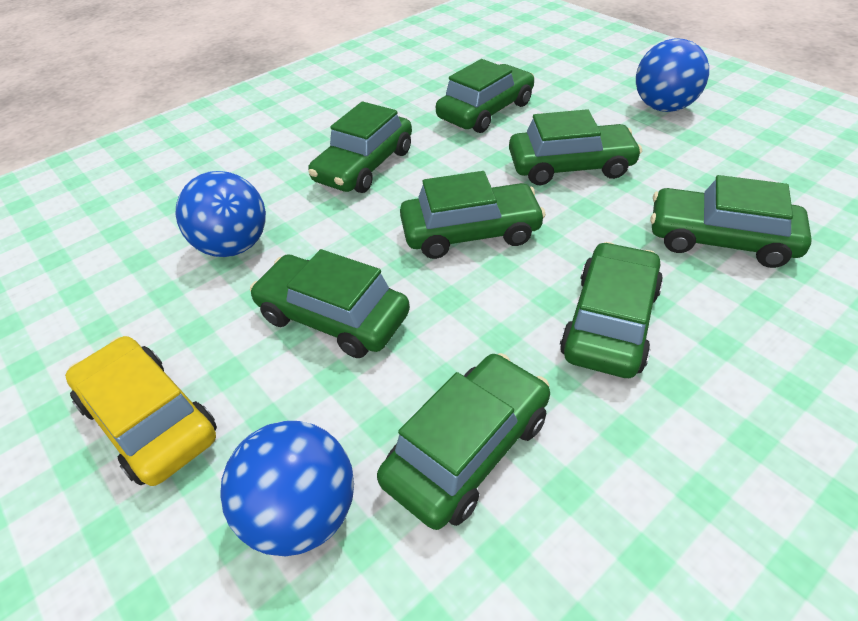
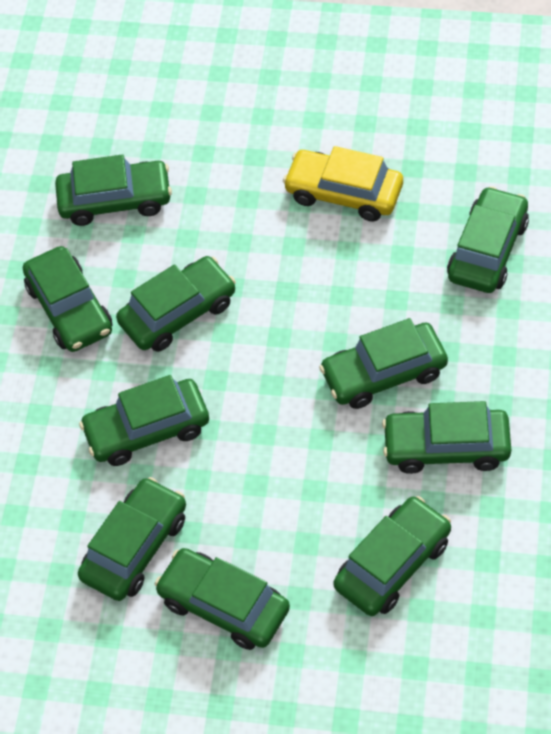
blue ball: [175,171,266,257] [220,421,354,556] [636,38,709,112] = 3 -> none = 0
green car: [250,249,410,358] [308,101,412,193] [377,353,550,530] [400,171,546,259] [436,59,534,133] [509,109,642,185] [560,242,663,378] [651,175,812,268] = 8 -> [23,246,113,352] [55,154,172,226] [78,477,186,601] [79,375,209,466] [116,256,236,352] [155,548,290,650] [319,318,448,409] [333,496,451,616] [382,401,511,474] [447,186,529,293] = 10

